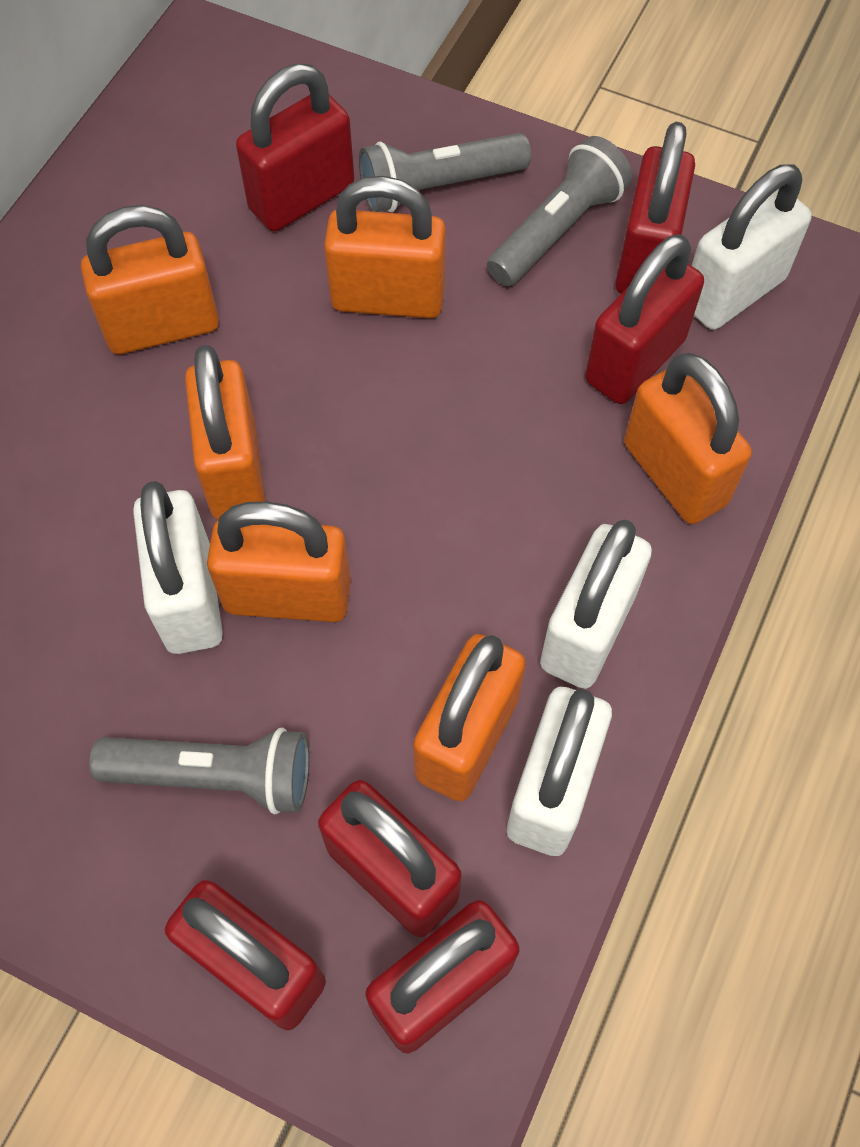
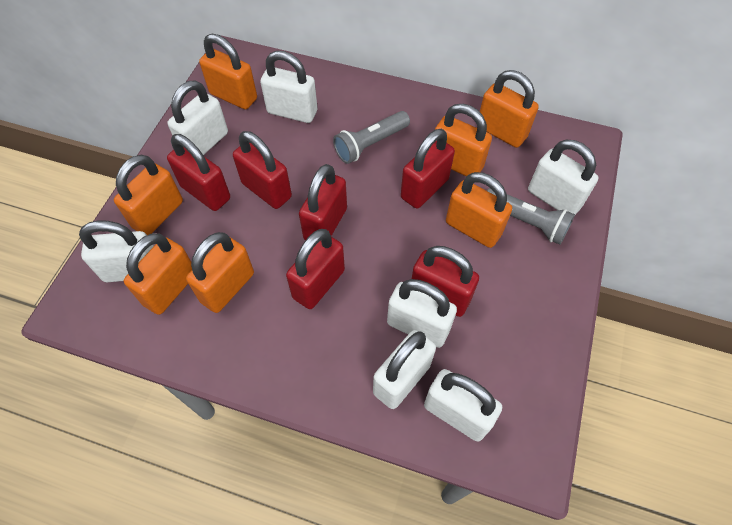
grey flashlight: [89,728,310,815] [359,133,531,212] [487,136,632,286] = 3 -> [333,111,410,164] [487,188,575,245] = 2
orange padlock: [81,205,219,354] [185,345,266,520] [207,501,351,622] [324,176,446,319] [413,634,526,801] [624,353,752,524] = 6 -> [114,155,183,235] [124,233,192,315] [186,232,254,313] [199,34,257,109] [435,104,492,177] [446,172,512,248] [480,70,539,148] = 7
white padlock: [133,481,223,654] [507,687,612,856] [540,520,652,689] [692,164,812,330] = 4 -> [79,220,154,282] [167,80,228,155] [260,51,317,123] [373,330,436,409] [387,279,457,348] [424,369,502,442] [528,140,599,215] = 7

